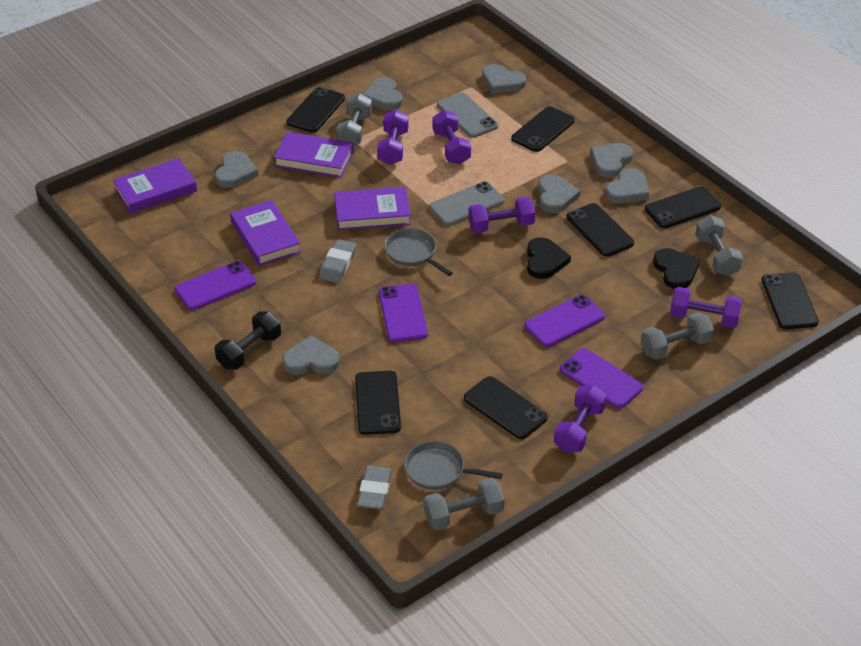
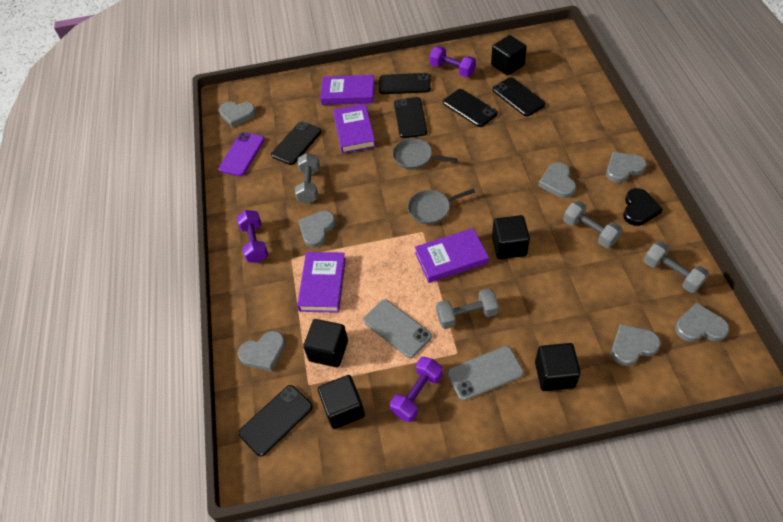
black cube: none = 0 -> [303,319,348,367] [318,375,365,429] [491,35,527,75] [492,215,530,259] [535,343,581,391] = 5
black dumbbell: [215,311,281,370] = 1 -> none = 0
black heart: [527,237,571,279] [653,248,700,289] = 2 -> [623,188,663,226] = 1
black phone: [287,87,345,133] [355,371,401,435] [464,376,548,439] [511,106,575,152] [567,203,634,257] [645,186,721,228] [761,272,819,329] = 7 -> [238,385,313,457] [271,121,322,165] [379,73,431,94] [394,97,427,138] [443,89,498,127] [492,77,546,116] = 6
grey eraser: [319,239,356,283] [357,466,392,509] = 2 -> none = 0
purple dumbbell: [377,109,409,165] [433,110,471,164] [468,197,535,233] [554,385,607,453] [670,287,742,328] = 5 -> [237,210,268,263] [390,357,443,422] [430,46,476,77] = 3
purple phone: [175,261,256,310] [379,284,428,342] [524,295,605,347] [560,348,643,409] = 4 -> [218,132,265,176] = 1

